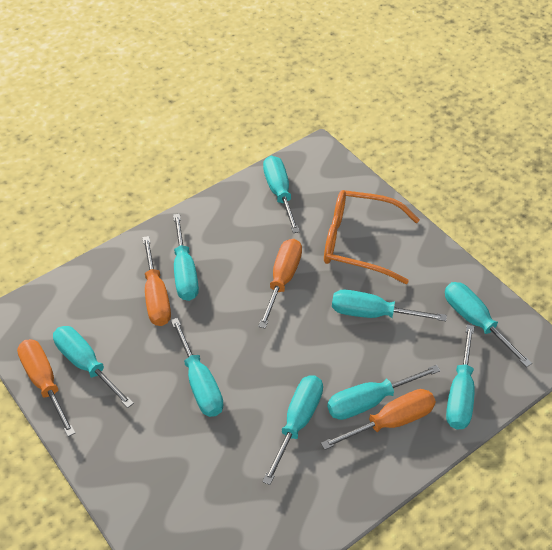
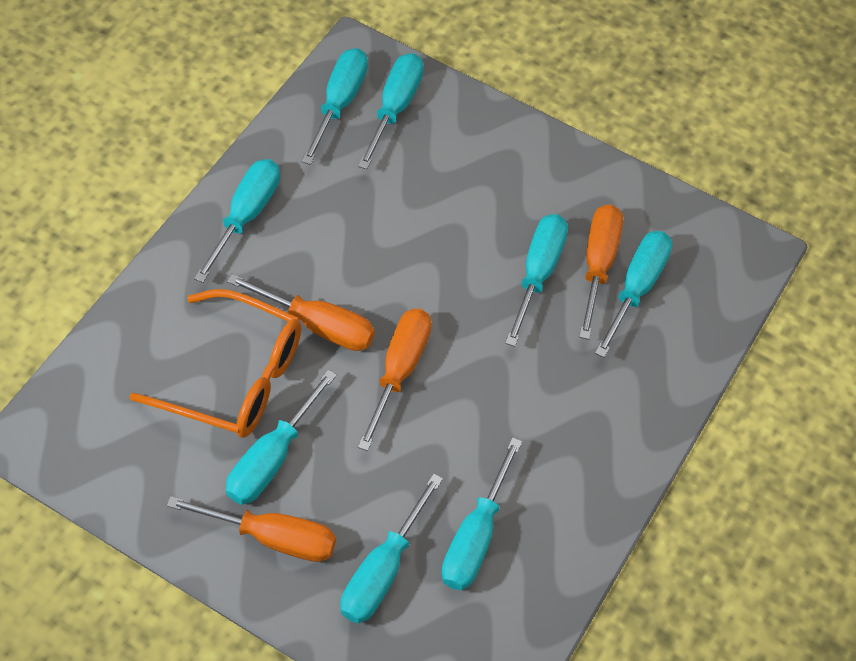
turquoise screwdriver: [53,326,134,408] [171,318,224,417] [173,214,199,301] [262,375,323,485] [263,156,300,233] [327,365,440,420] [332,290,447,321] [445,282,532,367] [446,325,475,430] = 9 -> [194,159,280,283] [226,370,337,505] [302,48,368,165] [340,473,443,624] [358,53,424,169] [441,437,522,590] [505,214,568,347] [595,231,672,358] = 8

